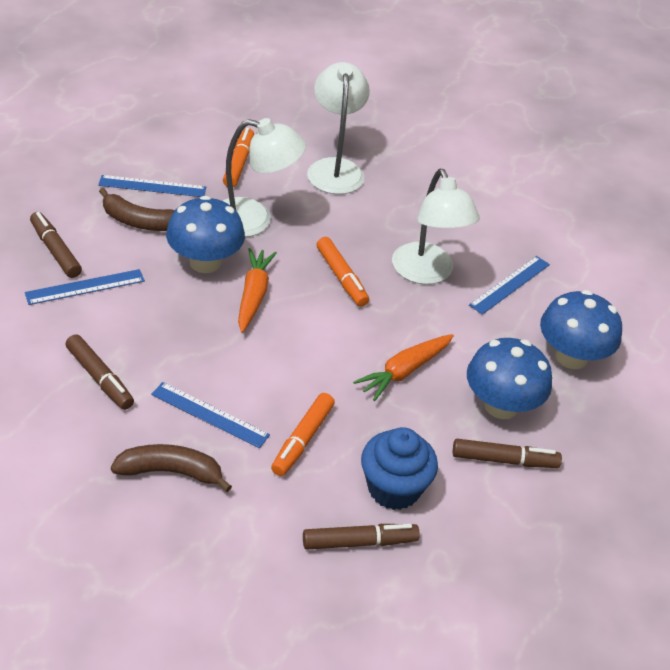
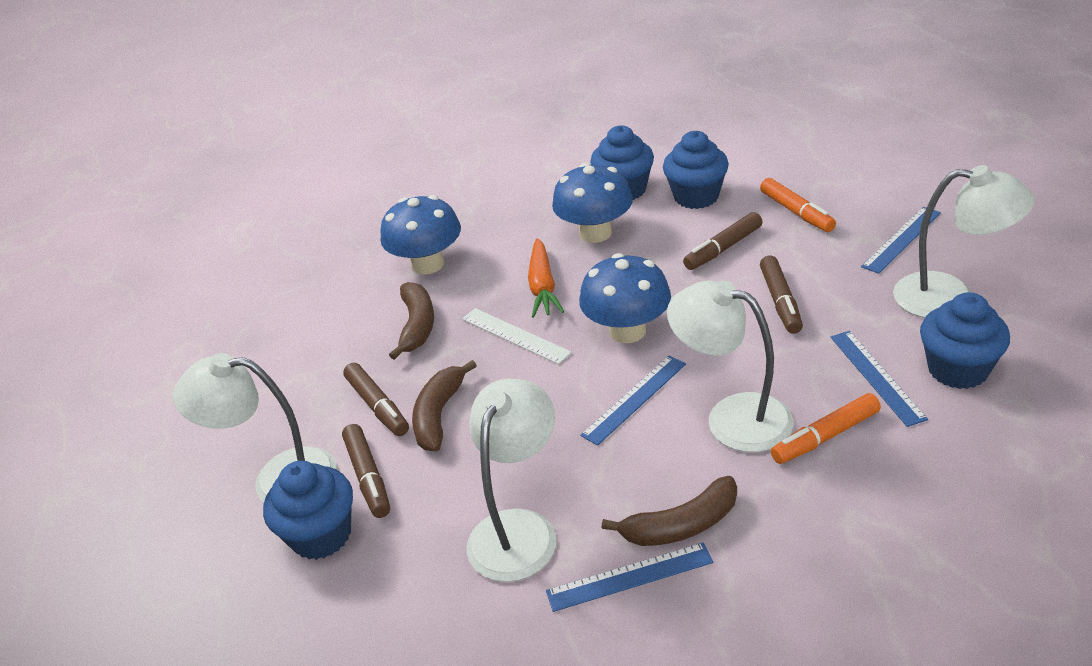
blue cupcake: [361,427,438,510] = 1 -> [263,461,353,560] [590,125,654,200] [663,131,729,209] [920,292,1010,389] = 4
brown banana: [99,188,175,231] [111,444,232,492] = 2 -> [389,282,434,360] [412,360,477,451] [602,476,737,546] = 3
orange carrot: [238,248,277,333] [353,334,454,401] = 2 -> [528,238,564,318] = 1
orange marker: [223,128,254,187] [271,393,335,476] [317,237,369,306] = 3 -> [760,178,836,232] [771,393,881,464] = 2
white lamp: [223,118,306,237] [307,62,370,194] [392,169,480,284] = 3 -> [173,353,337,502] [467,379,556,582] [667,281,793,452] [893,165,1034,318] = 4
white ruler: none = 0 -> [462,308,572,364] = 1

